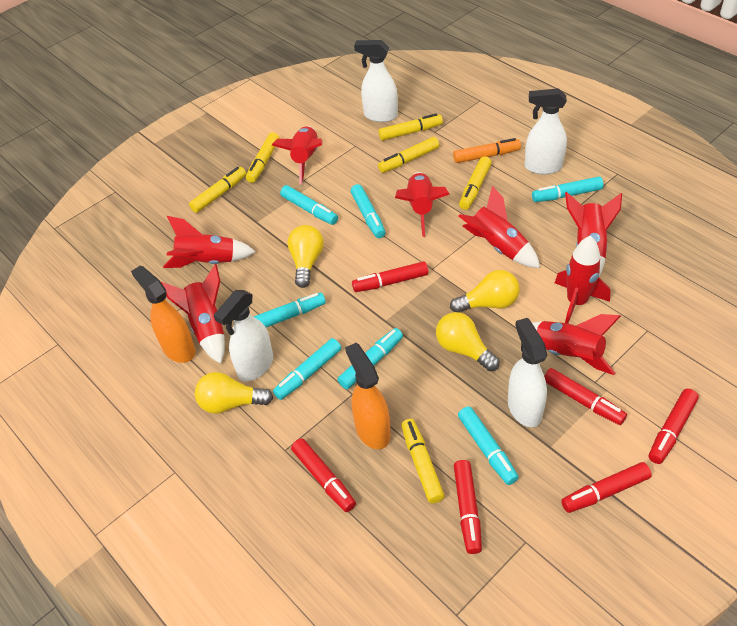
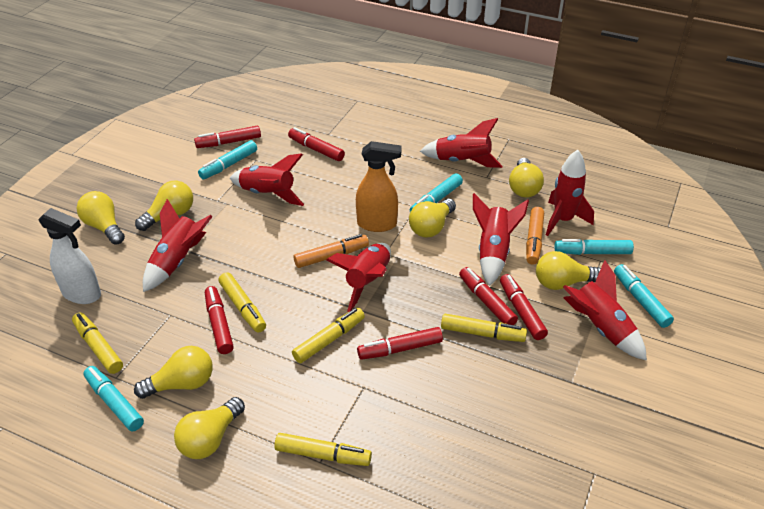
orange marker: [453,138,521,163] = 1 -> [294,234,369,268] [526,207,544,265] = 2
orange spray bottle: [131,266,195,363] [345,343,391,449] = 2 -> [356,141,402,232] = 1
red rocket: [161,264,225,364] [163,216,256,268] [272,126,323,184] [395,172,450,237] [458,186,540,268] [532,314,621,375] [555,236,611,324] [565,192,622,276] = 8 -> [143,199,213,292] [230,153,304,206] [326,243,391,312] [420,118,503,168] [473,193,529,286] [546,150,594,236] [563,260,647,361] = 7
turquoise marker: [254,292,326,327] [273,338,341,400] [280,185,338,225] [338,328,403,389] [351,184,386,238] [458,406,519,485] [532,177,604,202] = 7 -> [83,366,144,432] [198,140,257,180] [410,173,463,212] [554,239,634,255] [614,264,674,328] = 5
white spray bottle: [214,290,273,382] [354,40,398,122] [508,318,547,427] [525,88,567,175] = 4 -> [38,208,101,304] = 1
yellow light bulb: [195,372,273,414] [287,225,324,288] [436,312,500,371] [450,270,520,313] = 4 -> [77,191,125,245] [134,346,213,399] [135,181,193,231] [174,397,245,459] [409,199,456,237] [509,158,544,198] [536,251,601,290] = 7
yellow marker: [189,167,246,213] [246,132,280,183] [378,113,443,141] [378,137,439,173] [401,419,445,503] [459,156,492,210] = 6 -> [72,313,123,374] [219,272,266,333] [274,433,372,466] [292,308,365,363] [441,314,527,342] = 5

